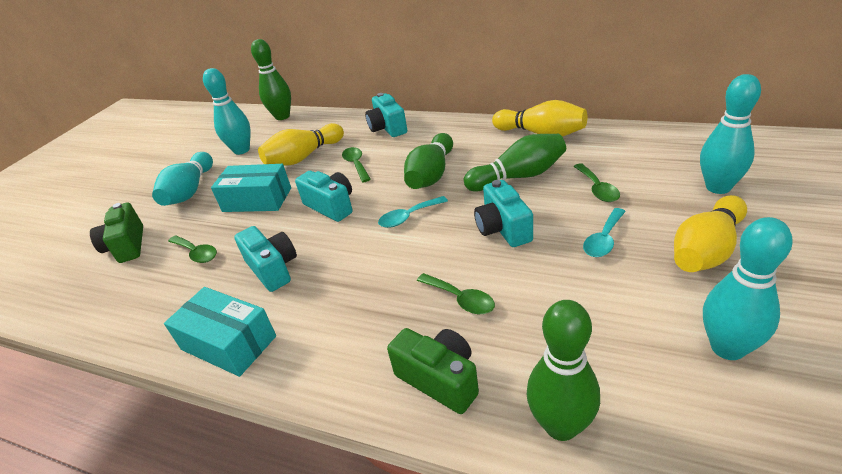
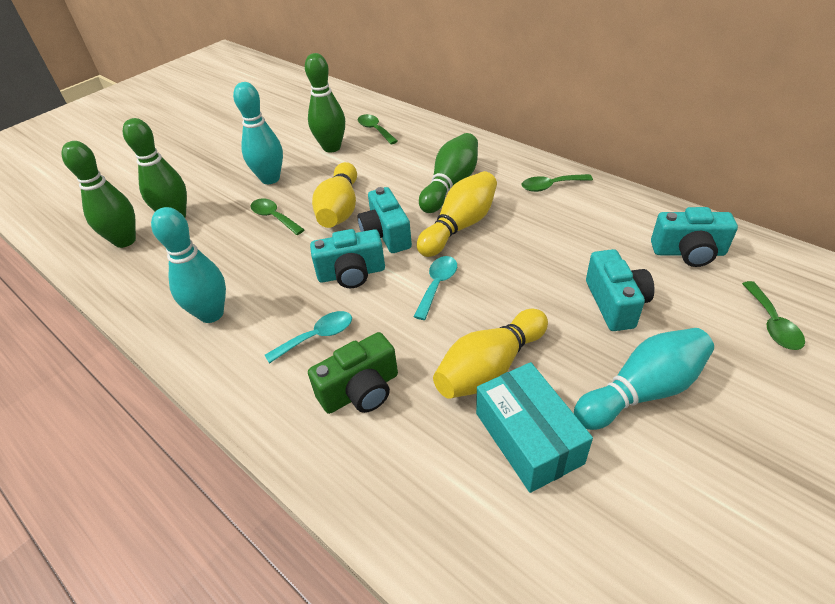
green camera: [90,202,143,263] [387,328,479,414] = 2 -> [308,332,398,414] = 1
turquoise bowling pin: [152,152,213,206] [203,68,251,155] [700,74,761,194] [703,217,793,360] = 4 -> [151,207,226,323] [233,82,283,184] [574,328,714,430] = 3
turquoise box: [164,287,276,377] [211,164,291,212] = 2 -> [476,362,593,493] = 1

